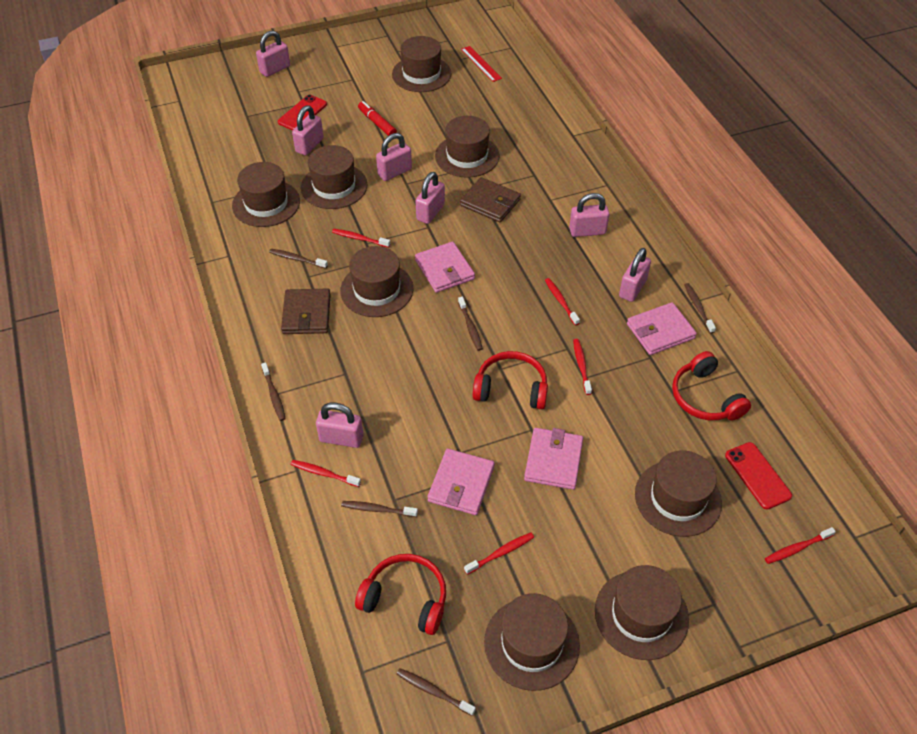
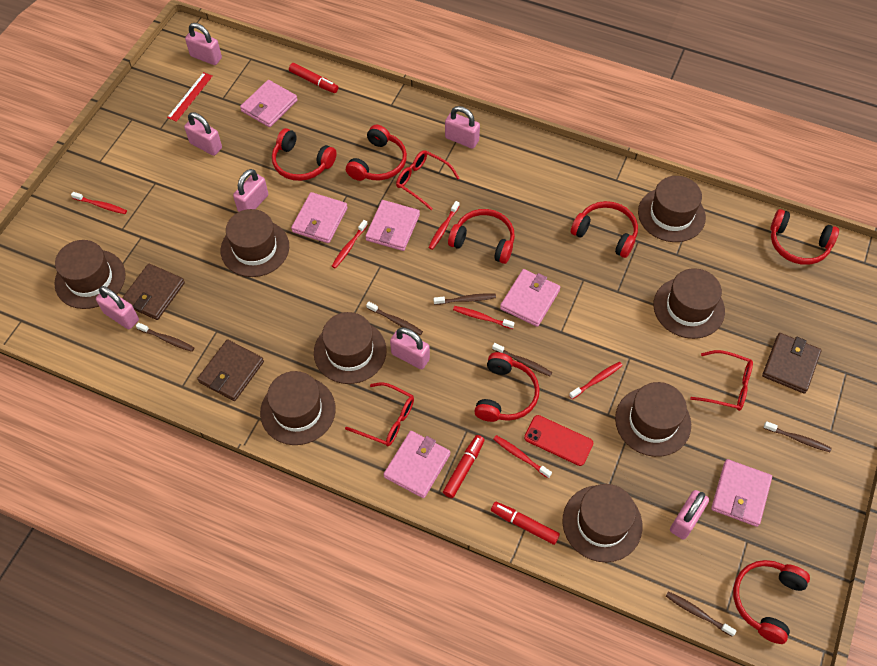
brown wallet: [281,289,331,334] [460,177,521,223] = 2 -> [122,264,185,320] [197,339,264,401] [762,333,821,394] = 3
pink wallet: [415,242,475,293] [428,449,495,515] [524,428,583,490] [627,302,697,355] = 4 -> [240,80,298,127] [291,192,348,243] [365,200,420,251] [383,431,450,498] [500,269,560,327] [711,459,772,527] = 6
red glasses: none = 0 -> [345,382,414,446] [396,150,460,210] [690,350,753,411] = 3
red headphones: [355,554,446,635] [473,351,548,409] [672,351,751,421] = 3 -> [272,128,337,181] [346,125,407,181] [448,209,515,264] [474,352,540,422] [571,201,638,258] [733,560,810,644] [771,209,839,265] = 7
red marker: [358,101,397,136] = 1 -> [289,63,338,93] [443,435,485,498] [491,502,560,545] = 3
red phone: [278,95,327,131] [725,442,792,510] = 2 -> [524,415,593,466] = 1

